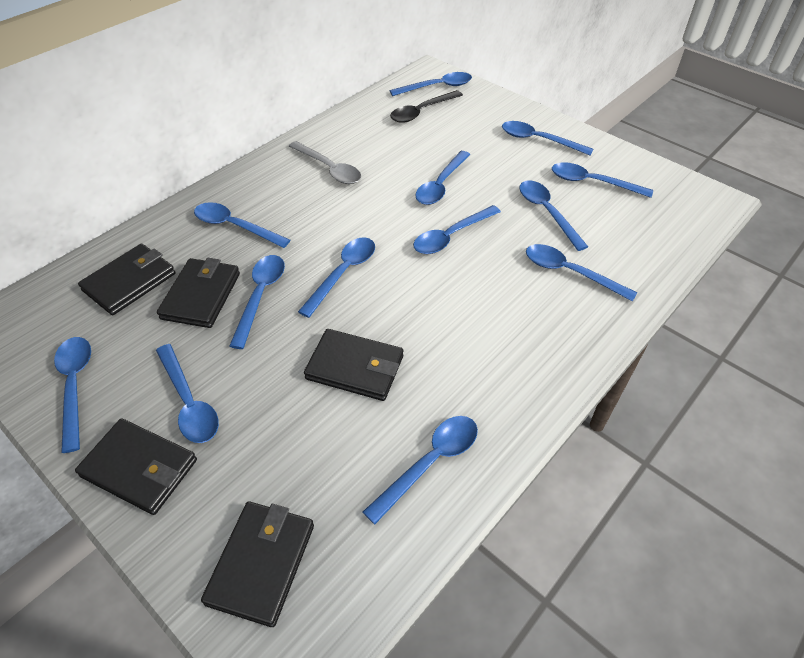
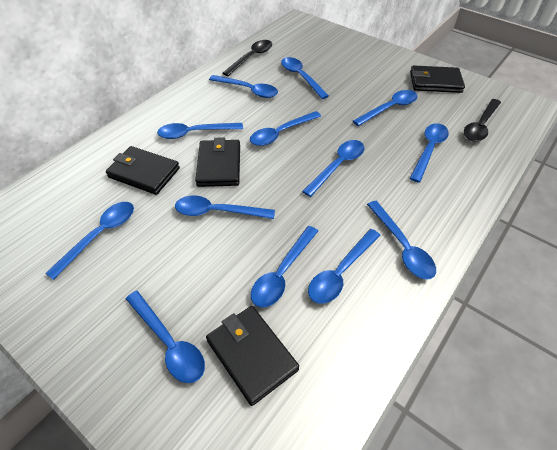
black spoon: [390,90,463,123] = 1 -> [223,40,272,76] [464,99,501,142] = 2
black wallet: [75,418,197,515] [78,244,175,315] [157,258,240,328] [201,501,314,627] [304,329,403,401] = 5 -> [106,146,180,195] [195,137,240,187] [206,306,299,406] [410,65,465,93] = 4
grey spoon: [289,141,361,184] = 1 -> none = 0

